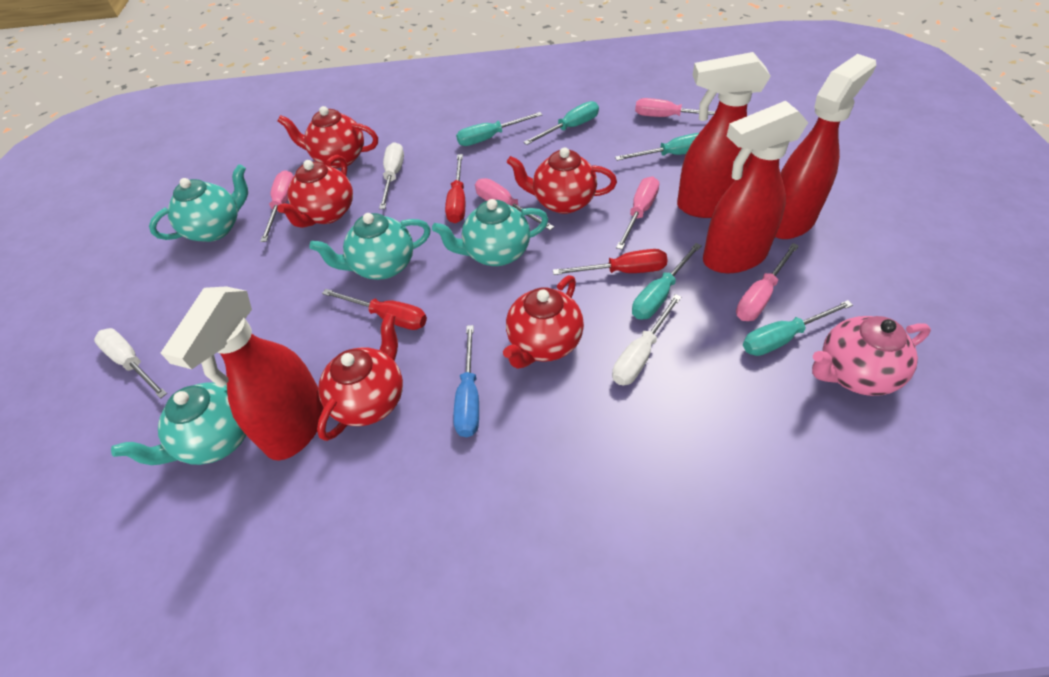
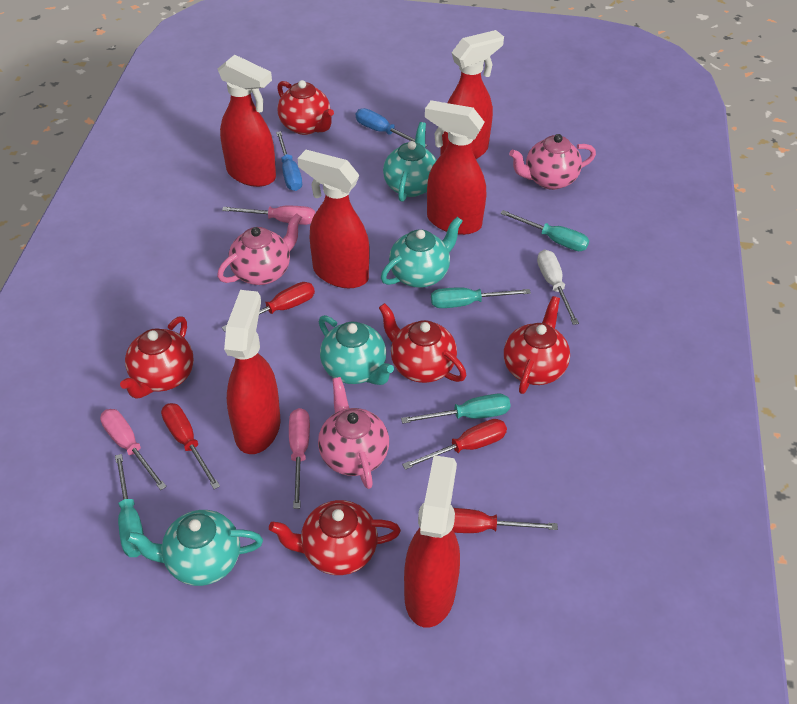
blue screwdriver: [453,325,479,437] = 1 -> [276,131,302,191] [356,108,428,147] = 2
pink screwdriver: [260,170,294,242] [475,178,554,230] [616,176,659,250] [635,98,715,117] [736,243,799,321] = 5 -> [100,409,167,490] [222,206,315,225] [289,408,310,509] = 3
pink teapot: [812,316,931,396] = 1 -> [217,213,302,285] [318,377,389,489] [509,134,596,190] = 3
red screwdriver: [322,289,427,330] [445,154,465,223] [553,249,668,275] = 3 -> [161,403,220,489] [222,282,315,332] [402,419,507,470] [453,508,558,533] = 4
red spray bottle: [161,286,324,460] [677,52,771,218] [703,101,808,273] [775,54,876,239] = 4 -> [218,54,276,187] [224,290,280,454] [298,150,369,288] [404,455,460,628] [425,100,486,235] [440,30,504,159] = 6
turquoise screwdriver: [456,112,543,146] [523,101,599,145] [615,133,699,161] [632,243,702,320] [743,300,853,356] = 5 -> [115,454,144,557] [401,394,511,424] [431,287,531,308] [500,210,589,251] = 4
white screwdriver: [94,328,167,399] [379,142,404,209] [612,294,681,385] = 3 -> [537,249,579,325] = 1

